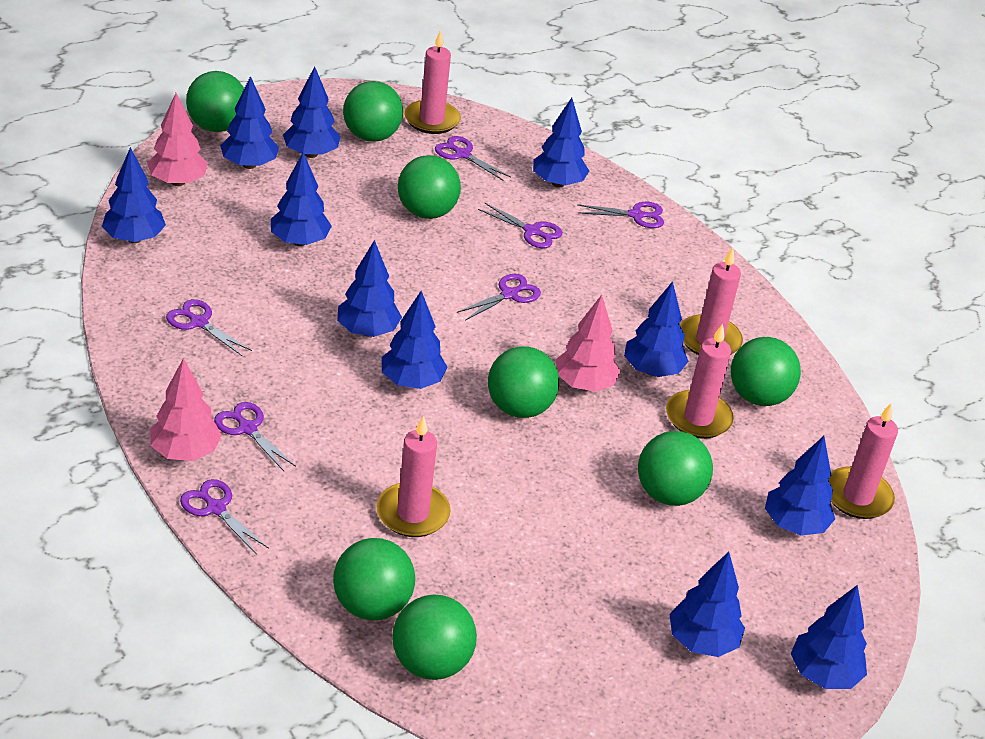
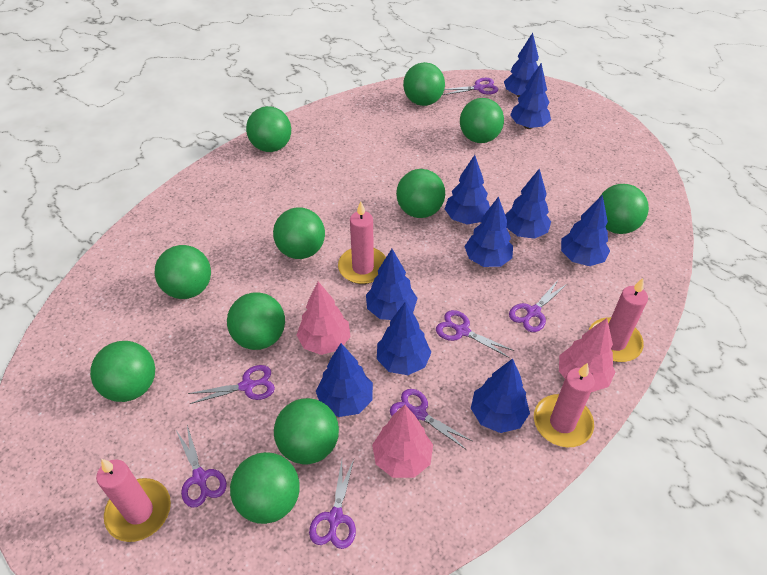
blue tree: [102,147,166,243] [220,76,279,169] [271,152,332,246] [283,66,340,158] [337,240,402,337] [382,291,448,389] [533,98,589,187] [624,281,689,377] [669,552,745,657] [765,436,835,536] [791,585,867,689] = 11 -> [316,343,373,417] [366,249,418,320] [377,302,432,375] [445,155,490,225] [464,196,513,267] [471,358,530,433] [504,33,539,97] [505,168,551,239] [510,63,551,129] [561,195,610,266] = 10
green ball: [186,71,244,132] [333,538,415,620] [343,81,403,142] [392,595,477,680] [398,155,461,219] [488,346,559,418] [638,431,713,506] [731,337,801,406] = 8 -> [90,341,155,402] [155,245,211,299] [227,292,285,350] [230,452,300,524] [246,106,291,152] [273,208,325,259] [274,398,339,464] [396,169,445,218] [403,62,445,106] [460,98,504,143] [599,184,649,234] = 11
pink candle: [376,416,451,537] [404,30,461,134] [666,324,733,439] [680,247,743,355] [828,403,898,519] = 5 -> [96,459,171,542] [338,201,386,284] [534,363,595,447] [589,278,648,362] = 4

